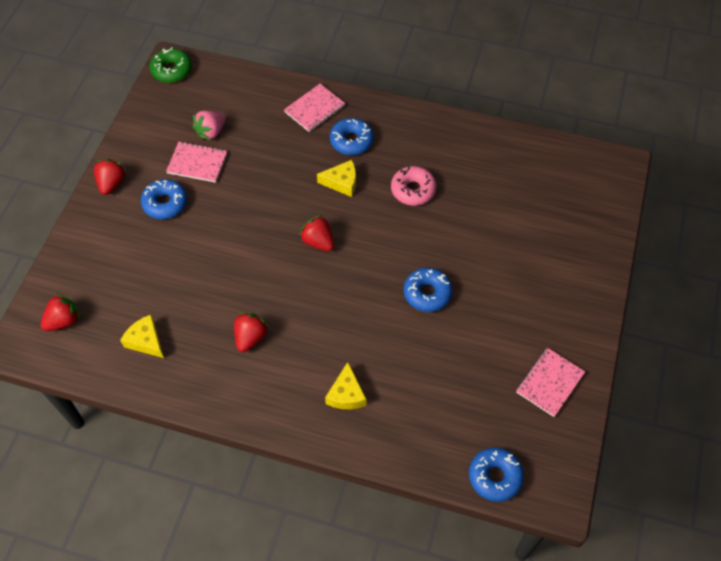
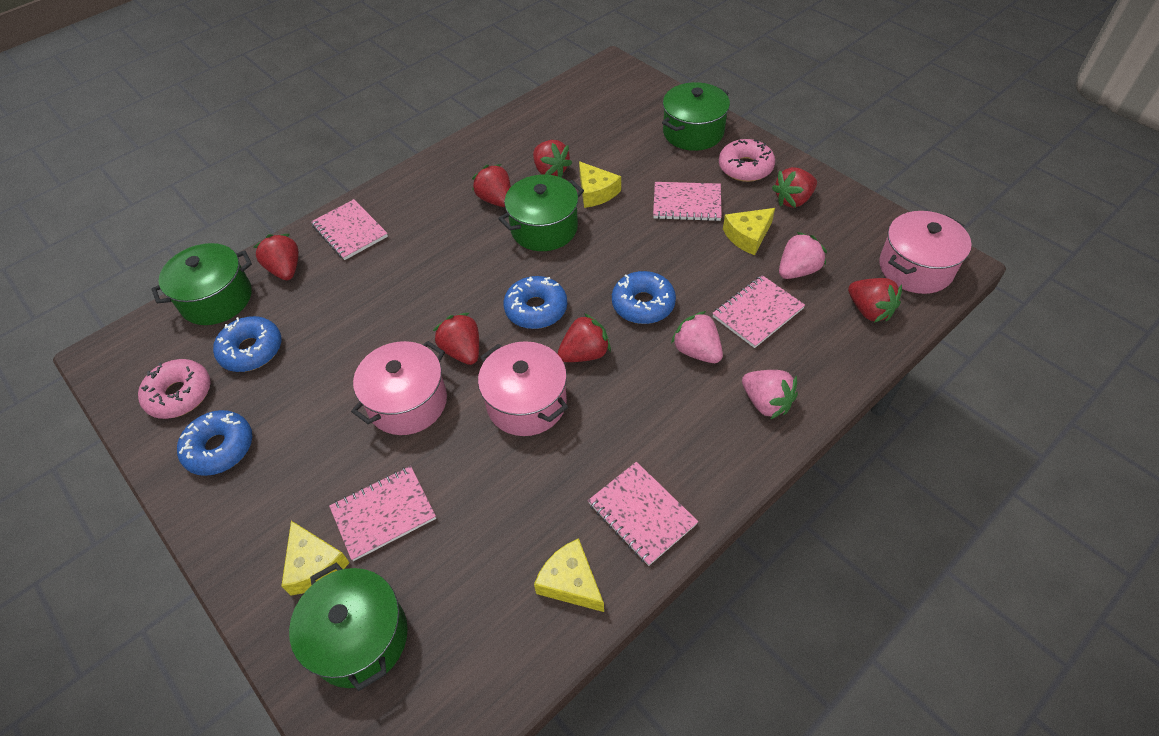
green donut: [150,47,192,83] = 1 -> none = 0
green pot: none = 0 -> [151,243,252,325] [289,563,408,691] [498,175,584,251] [662,82,730,151] = 4
pink donut: [391,166,436,205] = 1 -> [138,359,211,419] [719,139,775,182] = 2
pink notebook: [166,141,227,183] [284,84,345,132] [516,348,585,417] = 3 -> [311,199,388,260] [329,466,436,561] [588,462,698,566] [653,182,722,221] [712,275,805,348] = 5
pink pot: none = 0 -> [351,341,447,435] [478,341,568,436] [879,211,972,294] = 3
pink strawberry: [193,110,226,140] = 1 -> [671,311,723,363] [742,370,798,420] [779,232,827,279] = 3
red strawberry: [41,293,81,331] [94,159,126,195] [234,312,269,352] [299,215,334,251] = 4 -> [254,234,299,280] [433,313,479,365] [472,164,511,207] [533,140,572,177] [558,313,611,362] [772,167,817,208] [848,278,902,323] = 7
yellow cheese: [120,315,164,358] [317,160,356,197] [325,362,366,409] = 3 -> [281,521,350,596] [534,538,604,612] [579,161,621,208] [723,208,775,255] = 4

